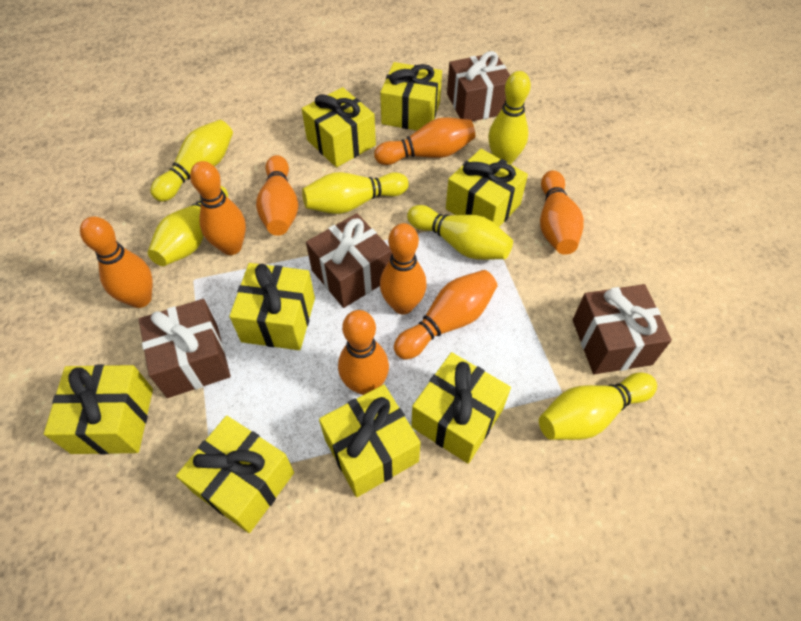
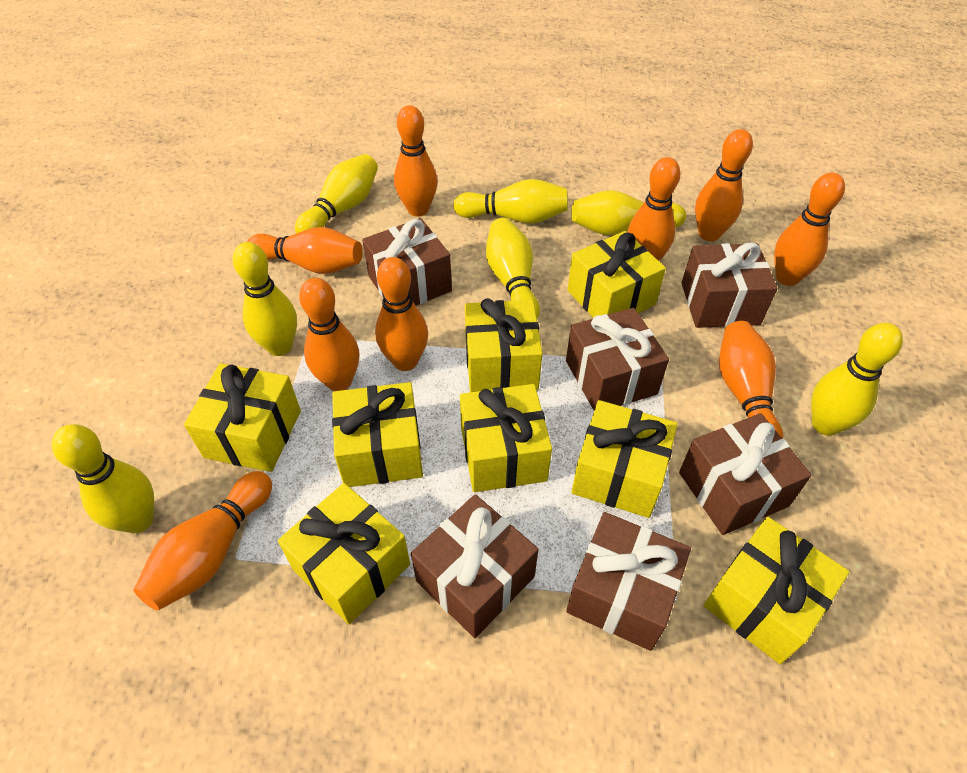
brown gift: [139,299,231,398] [306,213,392,308] [447,51,510,121] [572,284,672,374] = 4 -> [362,218,452,305] [411,494,539,638] [566,308,669,410] [566,512,691,651] [679,413,812,535] [681,242,778,328] = 6
orange bowling pin: [80,216,153,308] [190,161,246,255] [256,155,298,236] [338,310,389,395] [374,117,475,165] [380,223,427,314] [394,270,497,360] [540,170,584,255] = 8 -> [134,471,272,611] [247,227,363,274] [299,278,359,391] [375,257,428,371] [394,105,437,217] [628,157,681,261] [695,129,753,241] [719,321,783,439] [774,172,845,286] = 9
yellow bowling pin: [147,186,228,266] [150,120,233,202] [302,172,409,214] [407,205,513,260] [488,71,531,164] [539,372,657,440] = 6 -> [52,424,154,533] [233,242,297,356] [295,154,378,233] [453,179,568,223] [486,218,540,319] [571,190,686,235] [811,323,903,436] = 7

